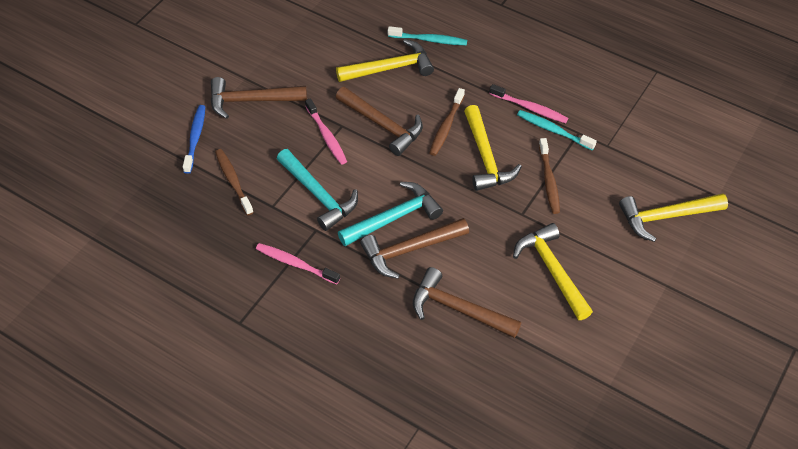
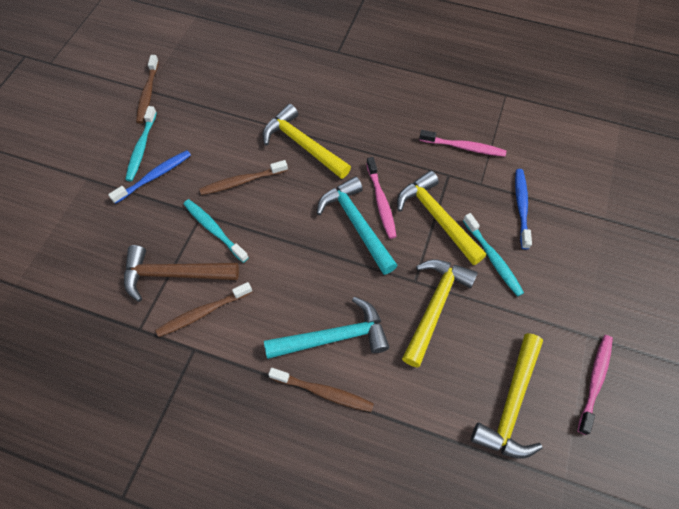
blue toothbrush: [183,105,205,174] = 1 -> [108,150,191,204] [515,169,532,249] = 2
brown hammer: [210,77,307,119] [336,87,423,156] [360,218,469,279] [413,267,521,338] = 4 -> [124,245,239,302] = 1
brown toothbrush: [215,149,254,216] [429,88,465,156] [539,138,560,214] = 3 -> [136,55,159,123] [155,282,252,337] [200,160,288,195] [268,368,374,412] = 4
turquoise toothbrush: [388,26,467,45] [517,110,597,151] = 2 -> [125,106,157,182] [184,199,249,263] [463,213,524,297] = 3

